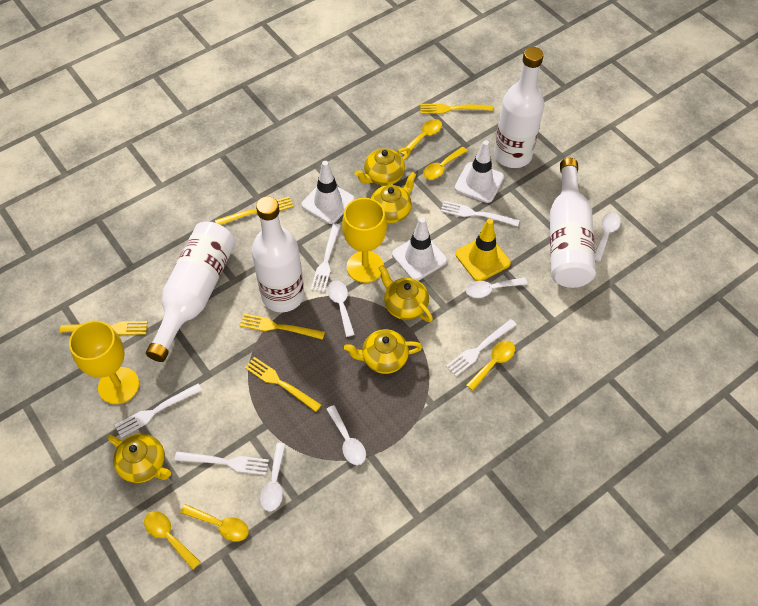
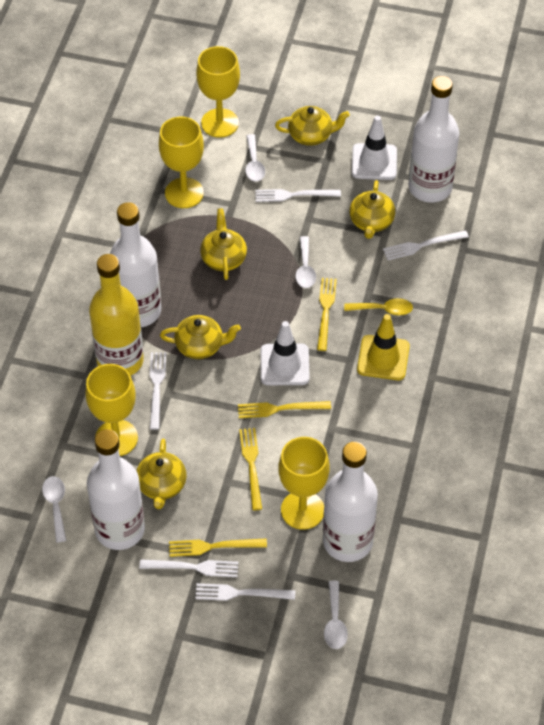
white spoon: [260,443,286,511] [326,405,366,465] [328,280,355,337] [466,277,527,298] [595,212,621,262] = 5 -> [42,476,66,543] [245,134,265,182] [295,236,316,288] [324,581,348,649] = 4
white traffic cone: [301,161,355,224] [392,217,447,281] [455,140,504,203] = 3 -> [261,321,310,385] [352,116,397,180] = 2
yellow bottle: none = 0 -> [89,254,144,376] = 1
yellow fork: [60,321,148,335] [215,196,294,225] [240,314,325,340] [245,357,321,412] [420,104,493,114] = 5 -> [169,539,267,557] [238,401,331,418] [239,428,262,510] [317,278,337,351] = 4
yellow goblet: [69,321,139,404] [342,198,387,283] = 2 -> [85,364,138,456] [159,117,204,208] [196,46,240,138] [279,437,330,530] = 4
yellow spoon: [144,511,201,570] [180,504,249,542] [401,119,442,155] [423,147,468,179] [466,341,515,391] = 5 -> [344,298,413,316] = 1

